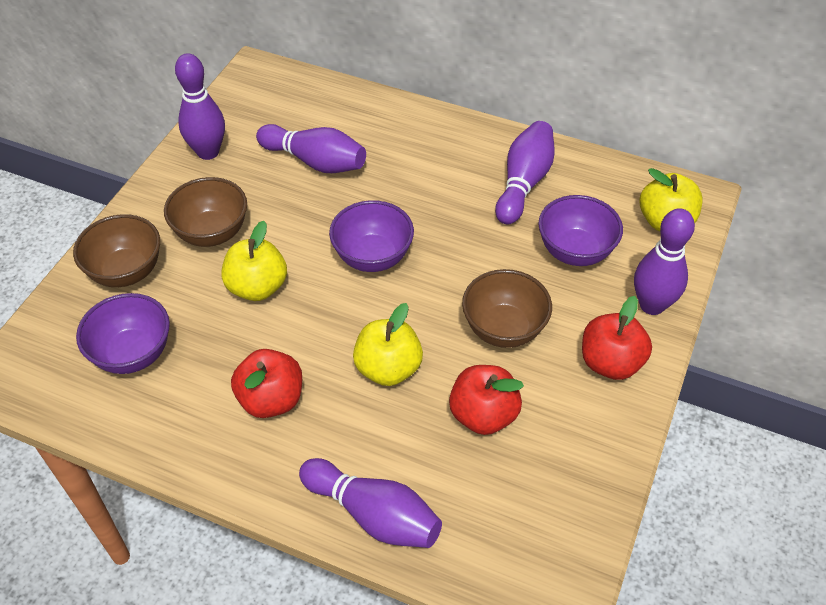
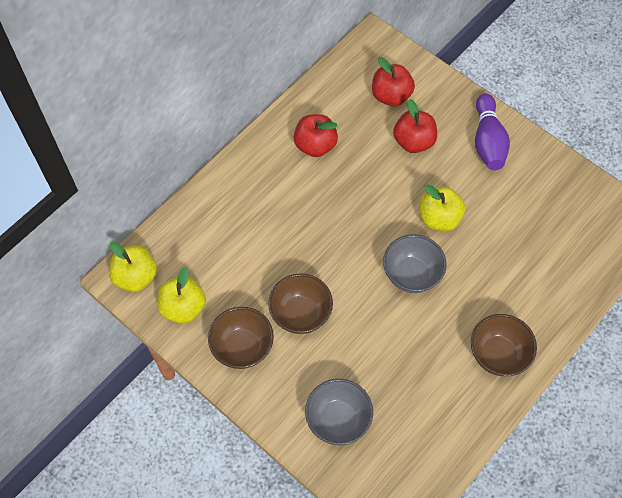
grey bowl: none = 0 -> [305,379,373,445] [383,234,446,293] = 2
purple bowl: [76,293,170,374] [329,200,414,272] [538,195,623,266] = 3 -> none = 0
purple bowling pin: [175,53,225,160] [256,124,366,173] [299,458,442,548] [495,121,555,224] [634,208,695,315] = 5 -> [475,93,510,170] = 1

